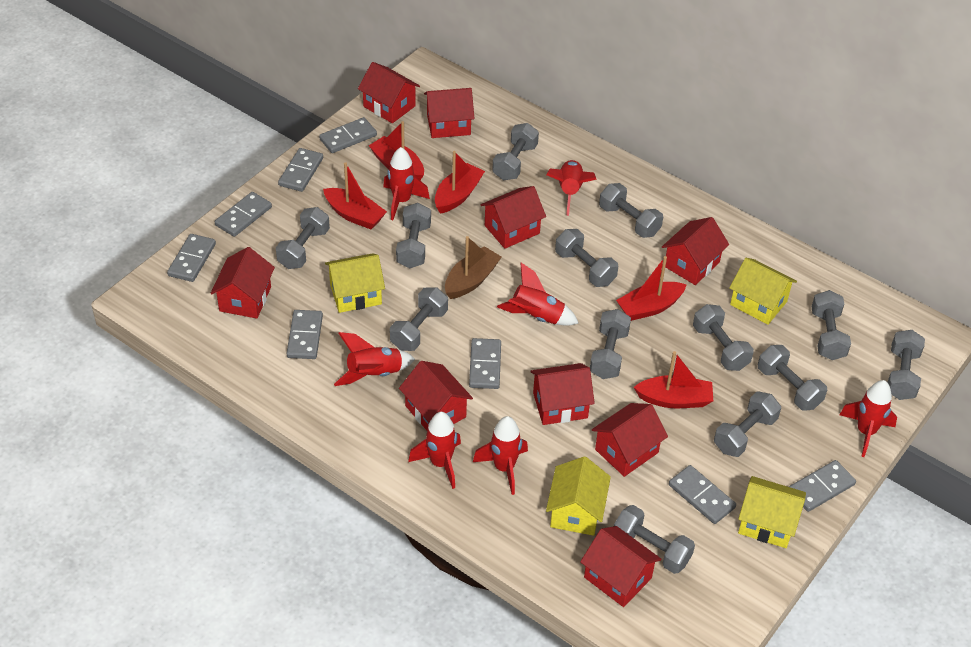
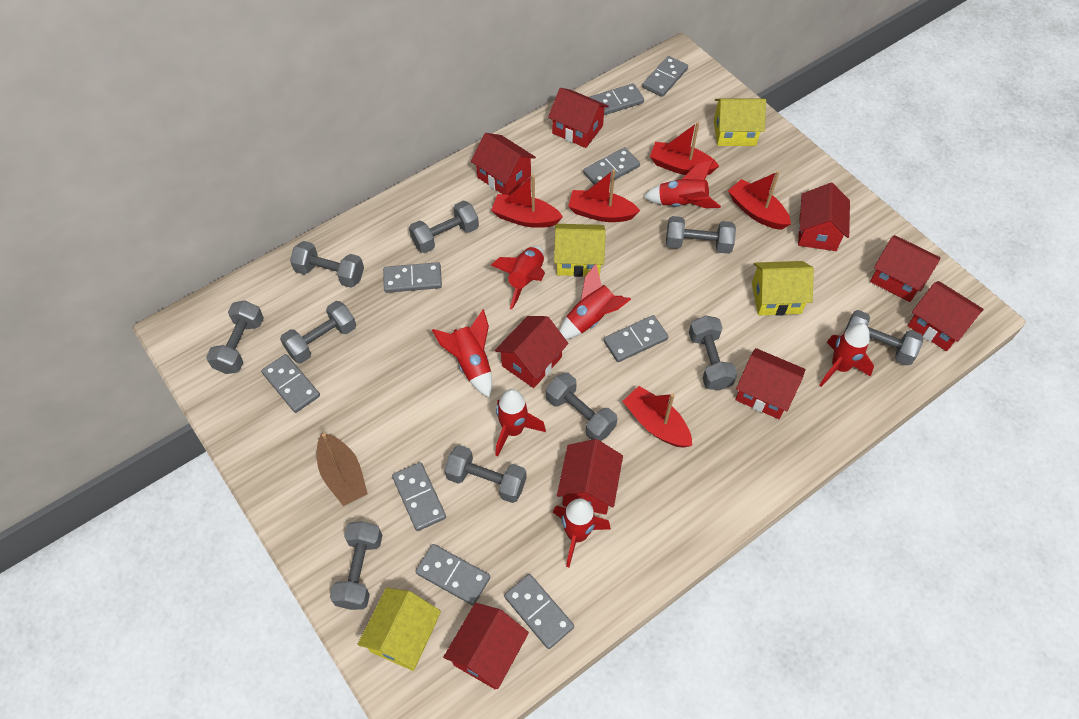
grey domino: [167,234,216,282] [215,192,272,237] [278,148,323,192] [287,310,323,359] [319,117,377,153] [469,338,501,389] [669,465,736,524] [789,460,856,512] = 8 -> [261,354,320,413] [383,262,442,293] [392,462,446,531] [415,544,490,605] [504,574,574,649] [583,147,640,185] [589,83,644,115] [603,315,669,362] [642,56,688,97] = 9
grey dumbbell: [276,207,330,269] [390,288,448,351] [396,203,431,268] [492,123,539,180] [555,229,618,287] [590,309,631,379] [599,183,663,238] [614,505,695,574] [693,304,754,371] [714,391,781,457] [758,345,827,411] [811,290,851,360] [887,330,925,400] = 13 -> [206,301,264,374] [280,301,356,363] [290,241,364,288] [330,521,382,610] [409,201,479,253] [445,445,527,503] [546,372,617,441] [666,216,736,254] [689,315,737,391] [845,310,923,366] = 10

